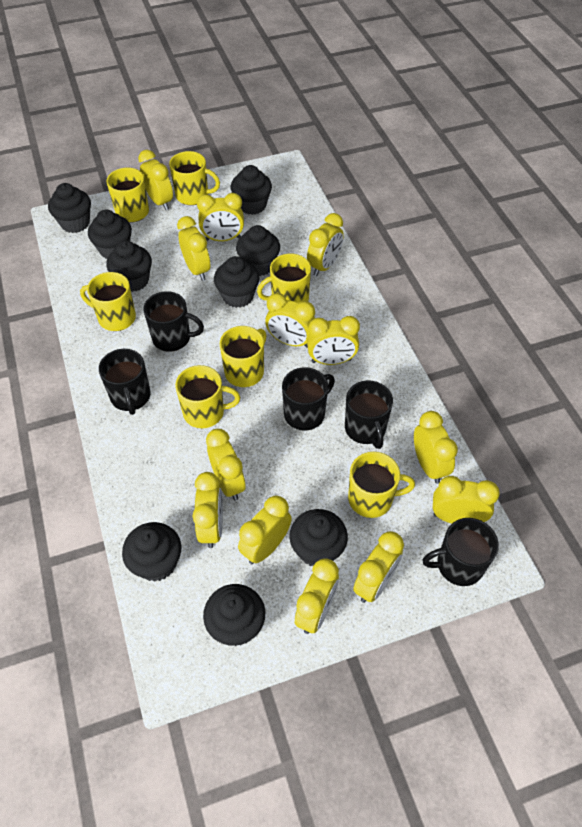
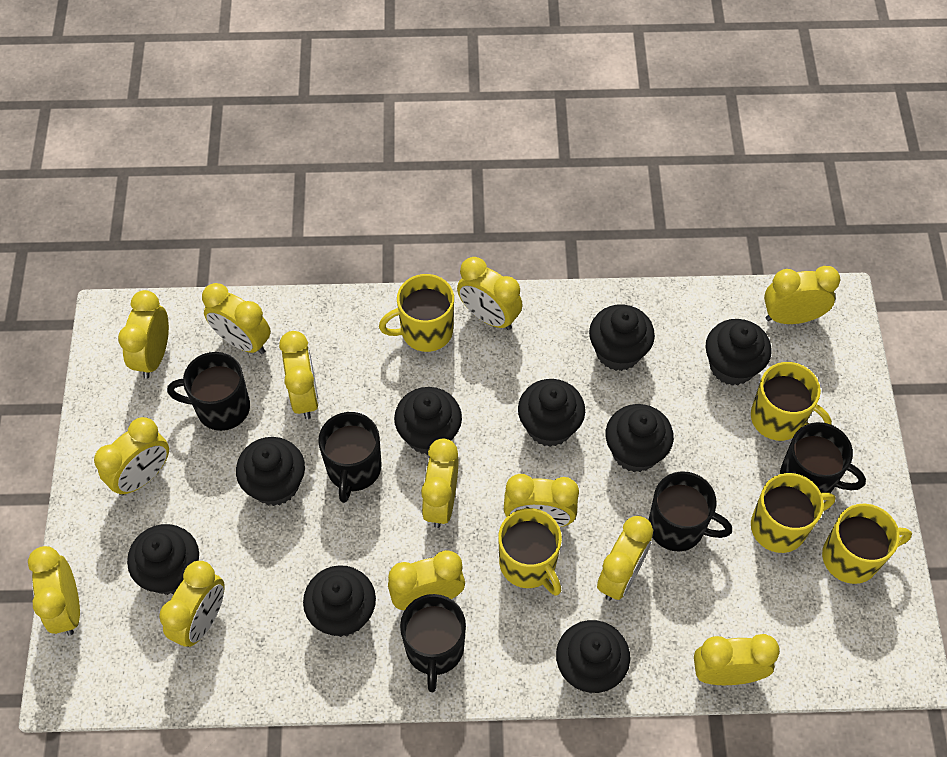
yellow mug: [80,272,136,331] [106,168,149,222] [169,151,220,205] [175,365,240,428] [220,326,267,387] [257,253,311,303] [348,452,415,518] = 7 -> [379,274,454,352] [498,508,562,596] [751,362,832,441] [751,473,836,553] [822,503,912,584] = 5

